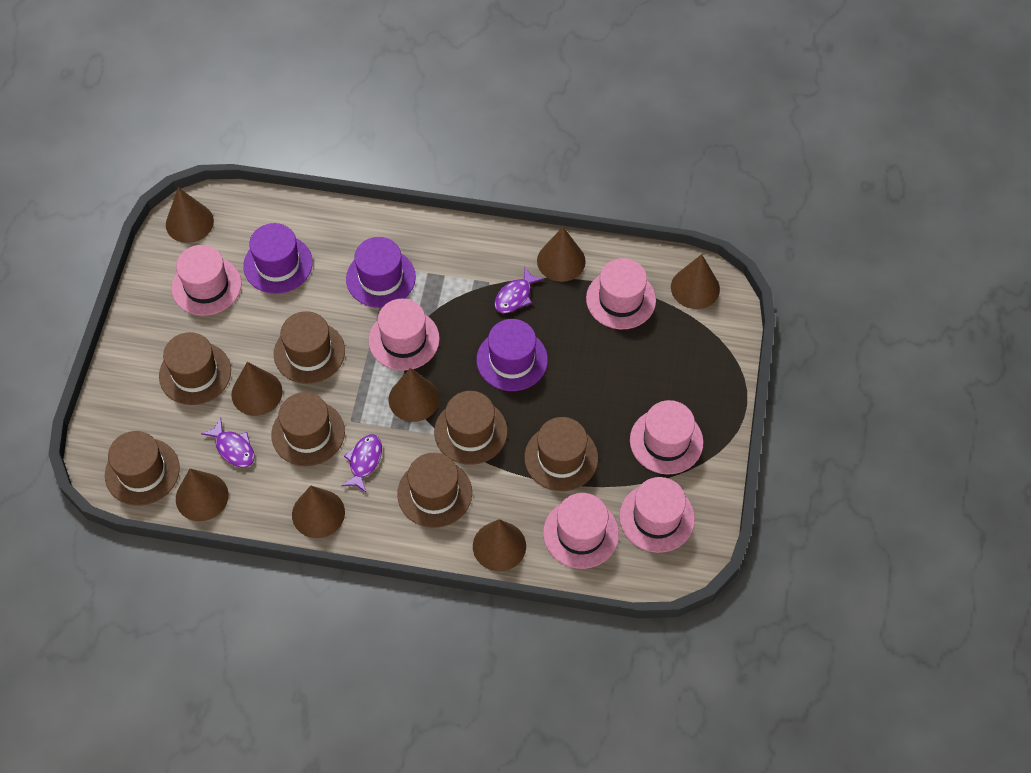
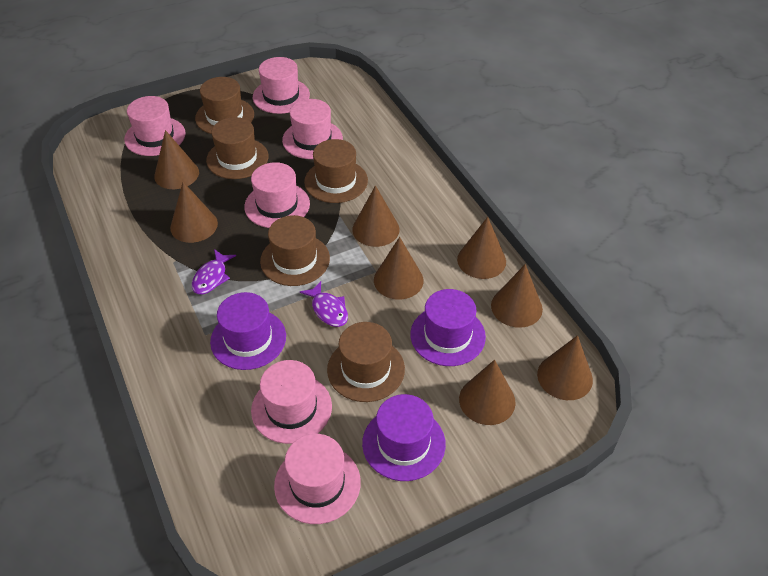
brown hat: [105,431,180,506] [159,332,231,405] [271,392,345,466] [274,311,345,384] [397,453,472,528] [434,391,508,465] [524,417,598,491] = 7 -> [195,77,254,134] [206,117,269,179] [260,215,330,286] [304,139,368,203] [327,322,405,402] = 5
purple fish: [201,418,255,468] [342,434,382,492] [494,267,544,313] = 3 -> [192,249,236,295] [300,281,348,327] = 2

